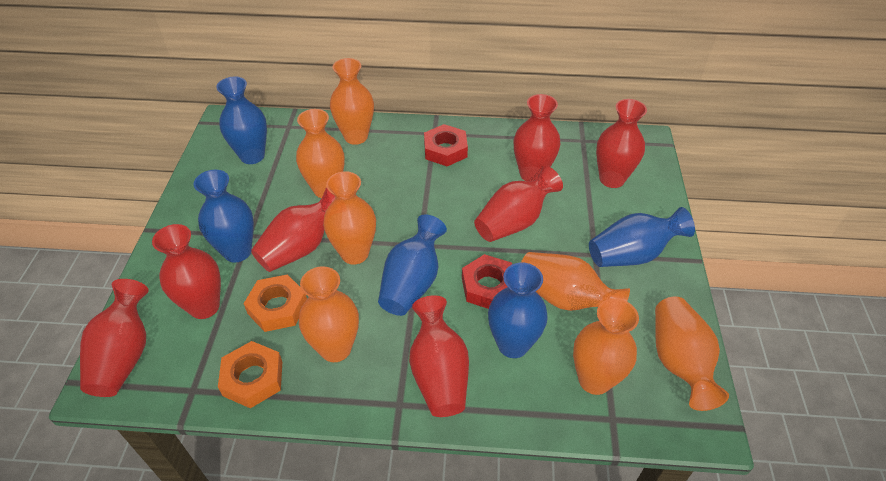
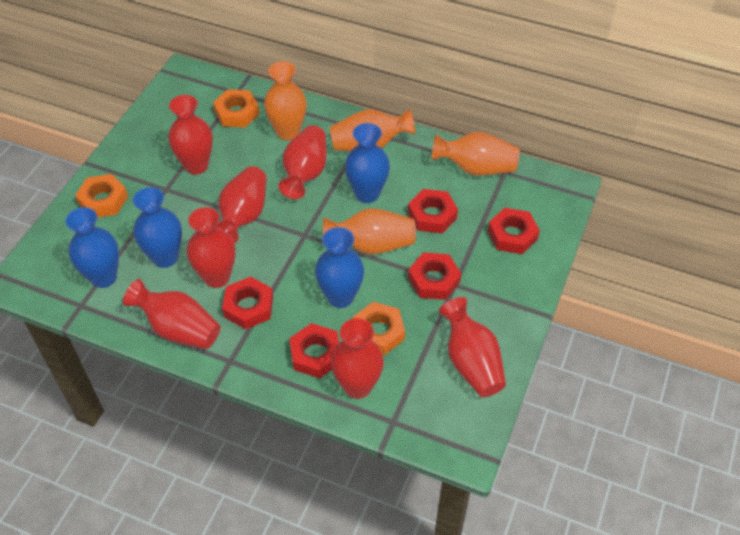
blue vase: [194,170,254,263] [216,77,267,164] [378,215,447,316] [488,263,548,358] [589,207,695,267] = 5 -> [65,207,119,288] [133,187,182,268] [315,227,364,308] [345,123,390,203] = 4
orange nut: [218,341,282,409] [243,274,307,332] = 2 -> [75,174,128,218] [213,89,259,128] [353,302,405,355] = 3
orange vase: [296,109,345,198] [299,266,359,362] [323,171,376,264] [330,58,374,145] [521,252,630,311] [573,298,639,395] [655,297,729,411] = 7 -> [264,61,307,140] [323,208,416,254] [329,109,415,151] [431,132,520,176] = 4
red nut: [424,124,468,166] [462,254,512,309] = 2 -> [222,277,273,329] [289,323,339,378] [408,189,458,233] [408,252,461,300] [488,208,540,254] = 5

